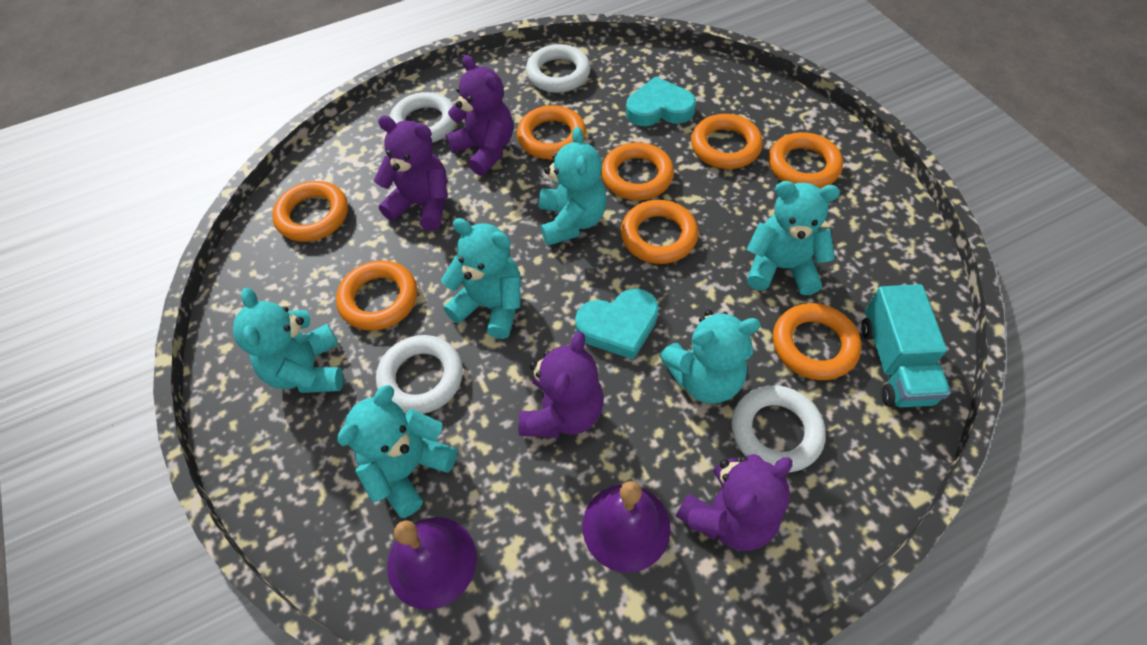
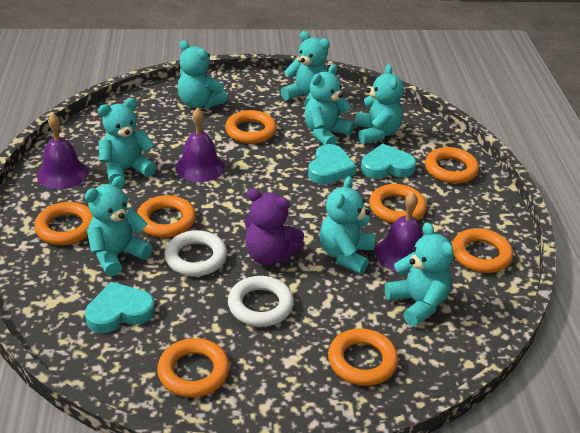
purple bell: [387,517,477,610] [583,481,670,573] = 2 -> [37,114,88,190] [175,108,225,182] [375,193,423,273] = 3
purple teddy bear: [374,115,447,230] [446,55,513,176] [518,332,604,438] [676,454,793,551] = 4 -> [244,188,304,266] = 1
turquoise heart: [575,288,659,360] [626,76,696,126] = 2 -> [85,282,155,333] [308,144,357,184] [361,144,416,179] = 3
turquoise teddy bear: [233,288,344,393] [337,385,457,518] [441,218,521,339] [539,127,607,246] [659,310,761,404] [746,181,840,295] = 6 -> [85,176,153,277] [98,98,156,184] [178,40,228,108] [281,31,330,107] [305,64,354,145] [320,176,375,274] [355,64,404,144] [385,222,454,326] = 8
turquoise truck: [861,284,951,408] = 1 -> none = 0
white ring: [376,335,463,414] [390,92,456,143] [526,44,591,93] [731,385,826,473] = 4 -> [164,230,227,276] [228,276,294,327] = 2

